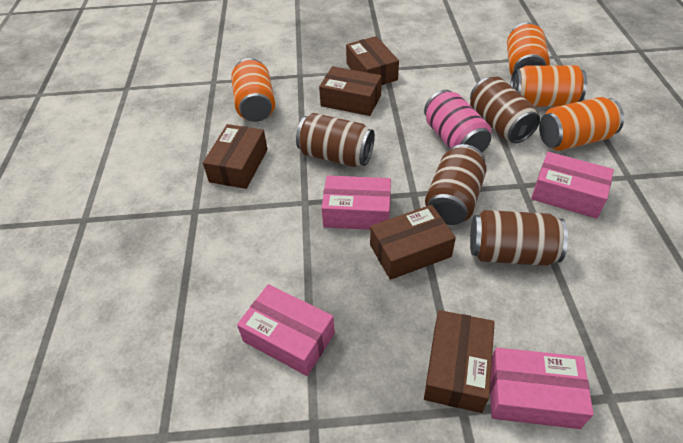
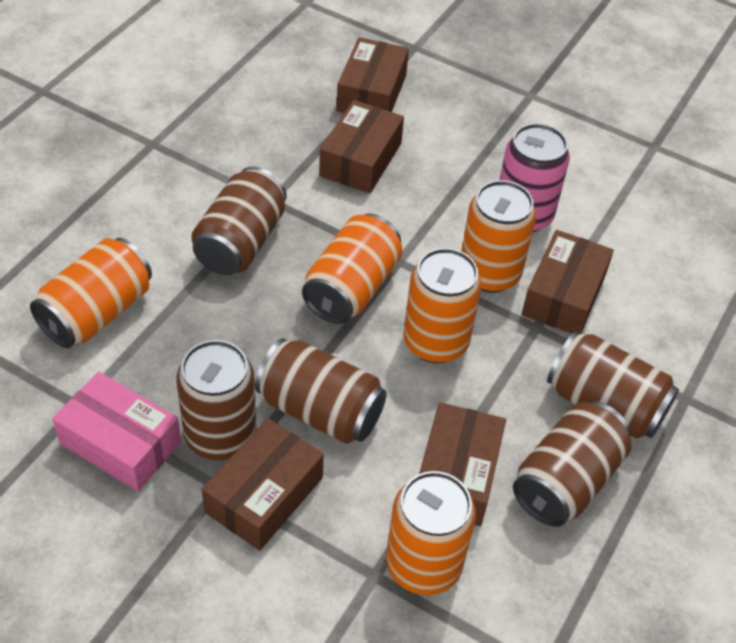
brown can: [296,113,375,167] [425,144,487,225] [470,77,540,143] [470,210,568,266] = 4 -> [176,340,257,460] [191,166,287,275] [255,338,387,444] [513,401,632,527] [547,331,679,439] = 5
orange can: [231,58,275,122] [507,22,550,75] [510,65,587,107] [539,97,624,151] = 4 -> [30,238,152,348] [302,213,403,324] [386,471,476,595] [404,248,481,363] [461,180,536,293] = 5
pink box: [237,284,335,376] [321,176,391,230] [490,348,594,429] [531,152,614,219] = 4 -> [52,372,181,491] = 1

